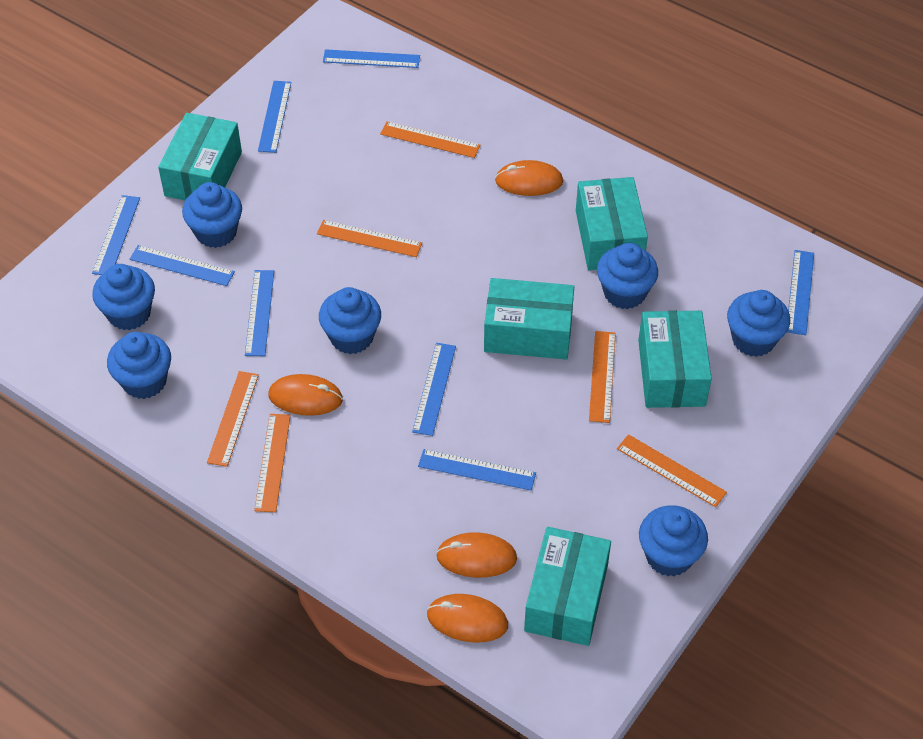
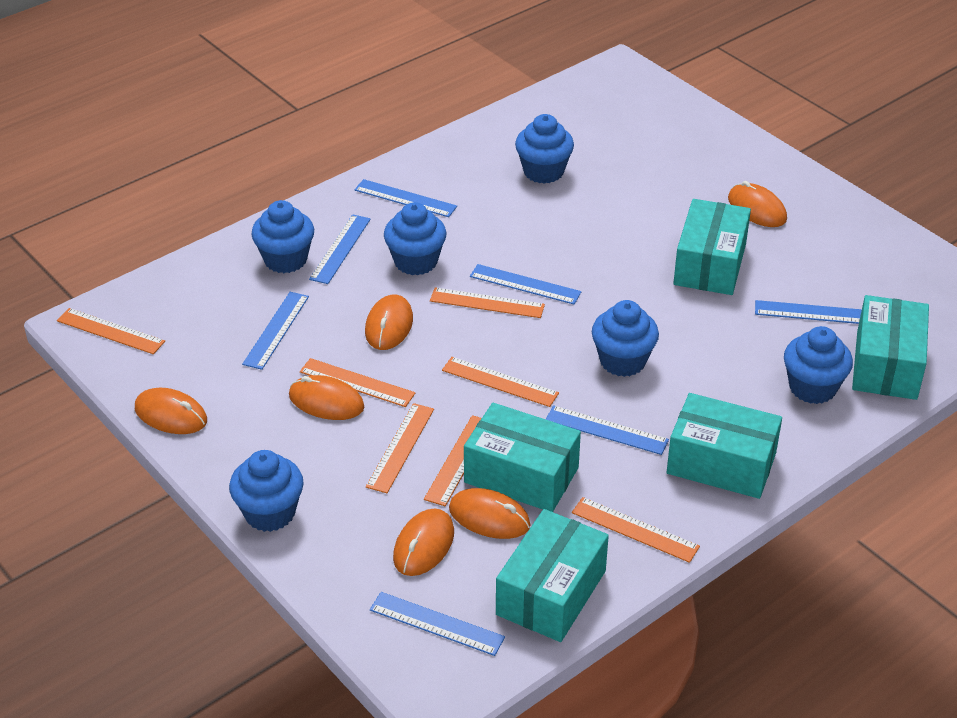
blue cupcake: [92,264,155,330] [107,332,171,399] [182,182,242,248] [319,287,381,354] [597,243,658,309] [639,505,708,576] [727,290,790,357] = 7 -> [229,450,304,532] [251,200,314,273] [384,202,446,275] [515,114,574,184] [592,300,659,377] [784,326,853,404] = 6
blue ruler: [92,195,140,275] [130,245,235,286] [245,270,274,356] [258,81,291,153] [323,49,420,68] [412,343,456,436] [418,449,536,490] [787,250,814,335] = 8 -> [242,292,309,370] [309,214,371,284] [355,179,457,217] [370,592,505,656] [470,264,581,304] [546,405,669,455] [755,300,862,324] = 7
orange mouse: [269,374,343,416] [427,594,508,642] [436,532,517,578] [495,160,563,196] = 4 -> [135,388,207,434] [289,375,364,420] [365,295,413,350] [393,508,454,576] [449,488,531,539] [728,181,787,227] = 6
orange ruler: [207,371,259,467] [254,414,291,512] [317,220,422,257] [380,121,480,158] [589,331,616,423] [617,434,727,507] = 6 -> [57,308,165,354] [300,358,415,407] [366,403,434,493] [424,415,482,506] [430,287,545,318] [442,357,559,407] [572,497,700,563] = 7

